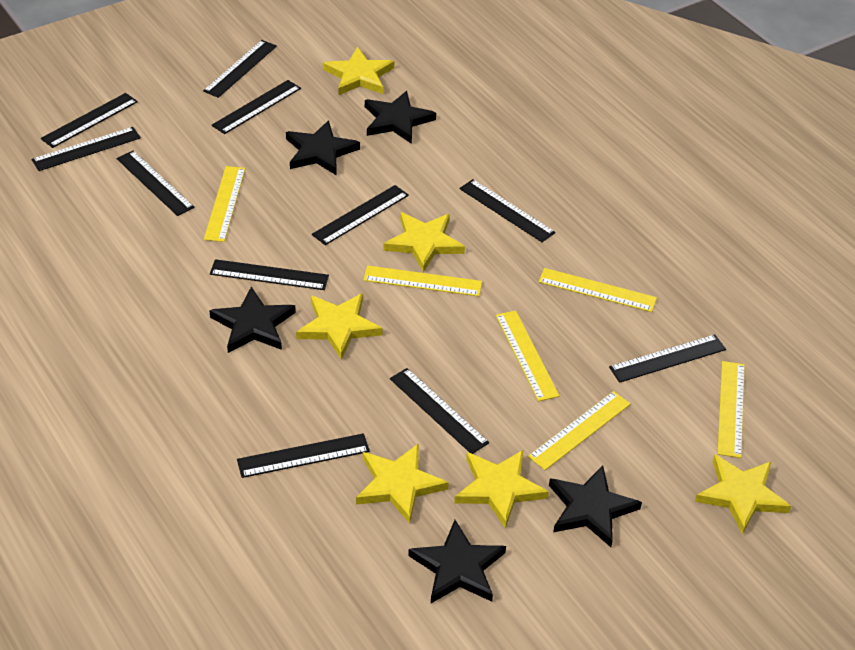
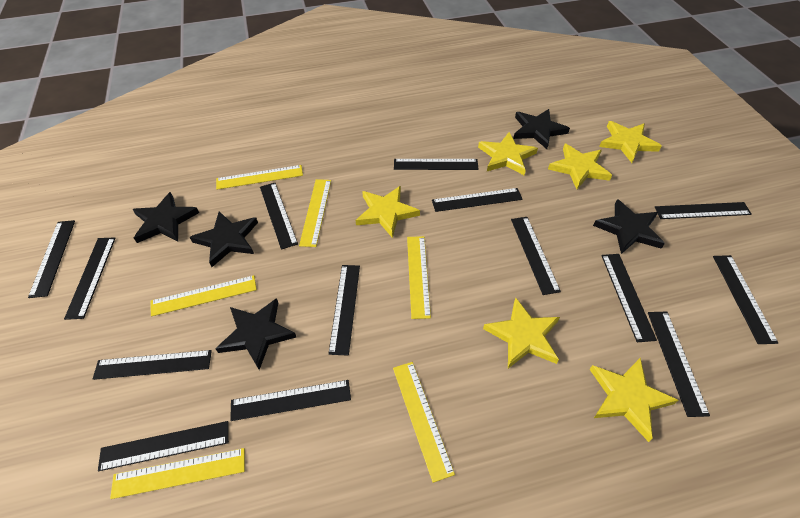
black ruler: [31,127,141,171] [41,93,138,148] [116,151,195,216] [203,40,277,98] [210,259,329,290] [211,80,301,134] [237,433,370,478] [312,185,409,245] [390,368,489,454] [459,179,556,242] [609,334,726,383] = 11 -> [28,220,75,298] [64,237,115,320] [93,350,212,380] [98,421,229,471] [230,380,351,421] [260,183,298,250] [328,265,360,356] [394,159,479,170] [432,188,523,212] [511,217,561,295] [601,254,657,342] [648,311,710,417] [655,202,752,219] [713,255,778,344] = 14

